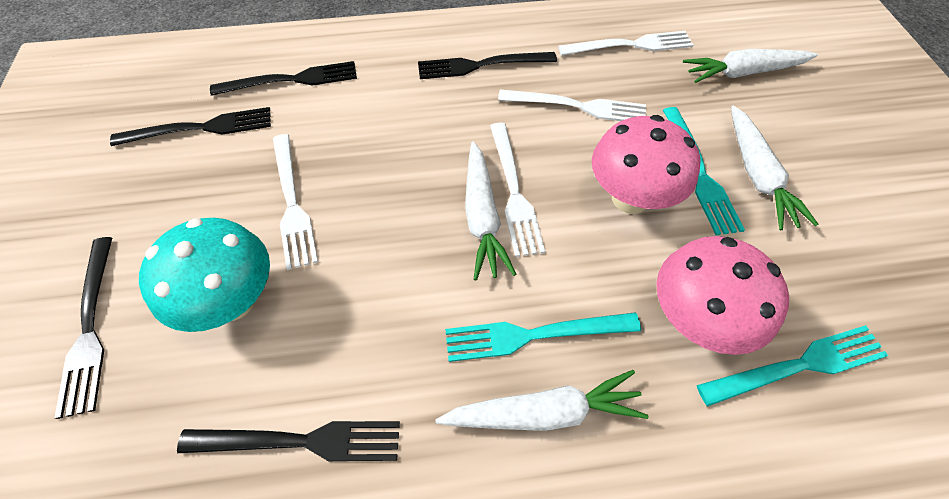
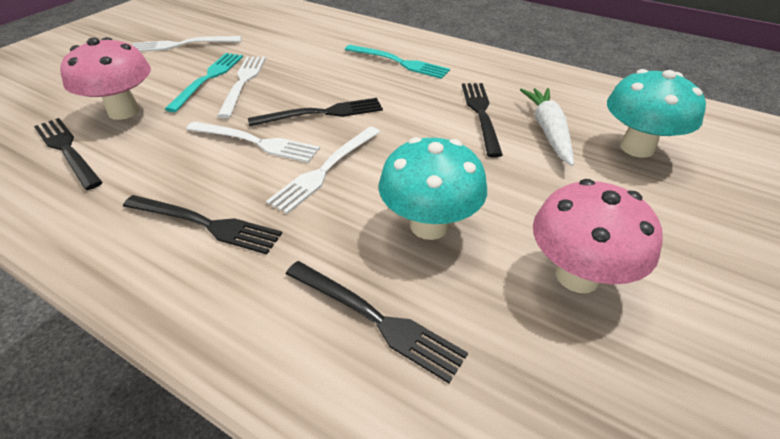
turquoise fork: [445,313,641,362] [663,107,745,235] [697,325,888,406] = 3 -> [165,53,243,112] [345,45,450,79] = 2
turquoise mushroom: [139,218,270,332] = 1 -> [379,137,487,240] [607,69,706,158] = 2
white carrot: [435,370,648,431] [465,141,516,280] [683,49,818,83] [731,105,818,230] = 4 -> [520,88,574,166] = 1

